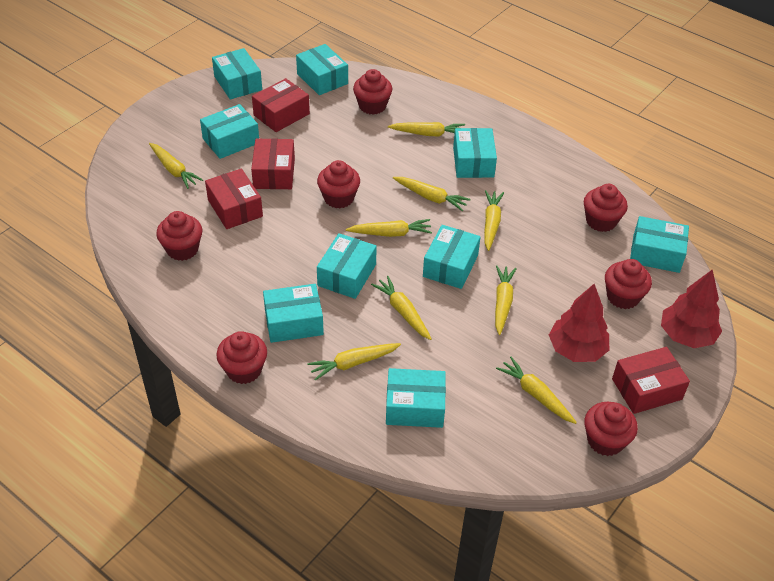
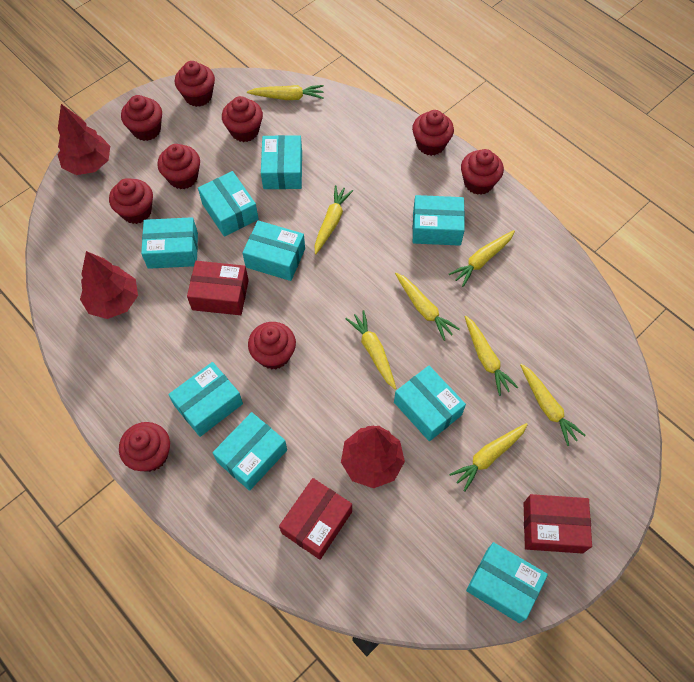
red box: [205,169,263,229] [251,138,295,189] [252,78,310,132] [612,347,690,414] = 4 -> [187,261,249,315] [279,478,352,560] [524,494,592,554] = 3
red cupcake: [156,211,202,261] [216,331,267,384] [317,160,360,208] [353,69,392,115] [584,184,628,232] [584,402,638,456] [605,259,652,309] = 7 -> [109,178,153,224] [119,422,170,472] [121,95,162,141] [157,144,200,189] [175,61,215,107] [222,96,263,142] [248,322,296,369] [412,110,454,156] [461,149,504,195] = 9
red tree: [549,284,609,362] [661,269,722,348] = 2 -> [58,104,110,175] [80,251,138,319] [341,426,405,488] = 3
yellow carrot: [149,143,203,189] [307,343,401,381] [346,219,432,237] [371,276,432,340] [388,122,465,137] [393,177,471,211] [484,190,504,251] [495,265,517,335] [496,357,577,424] = 9 -> [247,85,324,100] [315,185,353,254] [346,310,396,389] [395,273,460,341] [449,230,515,287] [449,423,528,492] [464,316,518,396] [520,364,586,446] = 8

